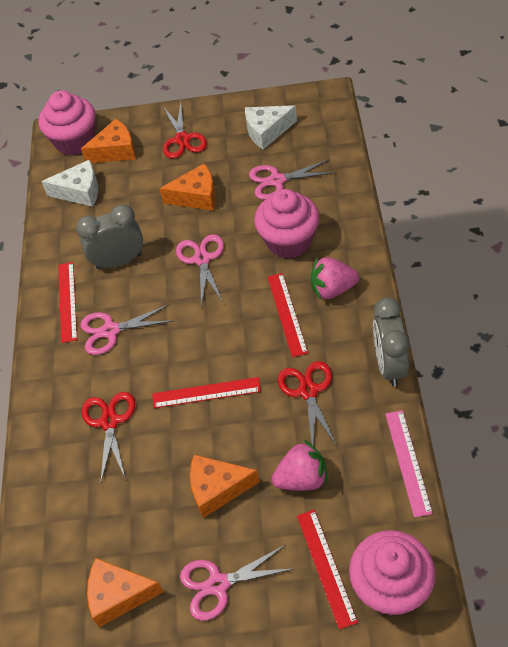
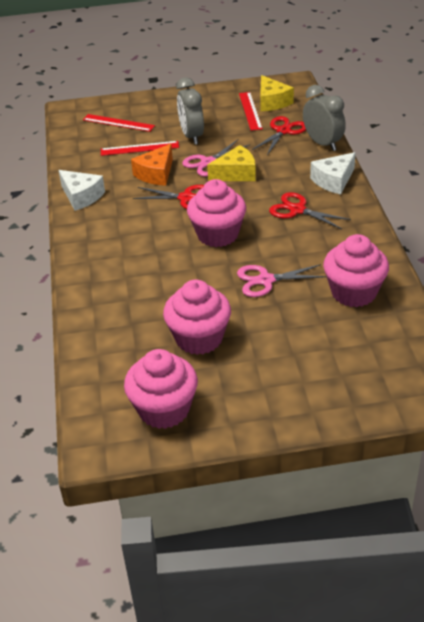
orange cheese: [81,119,136,163] [87,558,164,627] [159,164,216,211] [190,455,260,518] = 4 -> [131,144,173,186] = 1
pink cupcake: [39,90,96,156] [254,189,319,259] [349,530,436,616] = 3 -> [124,349,198,429] [163,279,231,355] [187,179,246,247] [323,234,389,307] = 4
pink ruler: [385,410,433,518] = 1 -> none = 0
pink scissors: [80,304,173,355] [176,234,224,307] [180,545,295,621] [249,159,335,200] = 4 -> [182,139,251,177] [237,264,326,297] = 2
pink strawberry: [271,440,328,491] [311,257,360,300] = 2 -> none = 0
red ruler: [58,262,77,343] [152,377,261,408] [268,273,308,358] [297,510,358,630] = 4 -> [83,114,155,132] [101,141,179,156] [239,92,263,131] = 3
yellow cheese: none = 0 -> [207,145,256,181] [260,75,294,111] = 2

